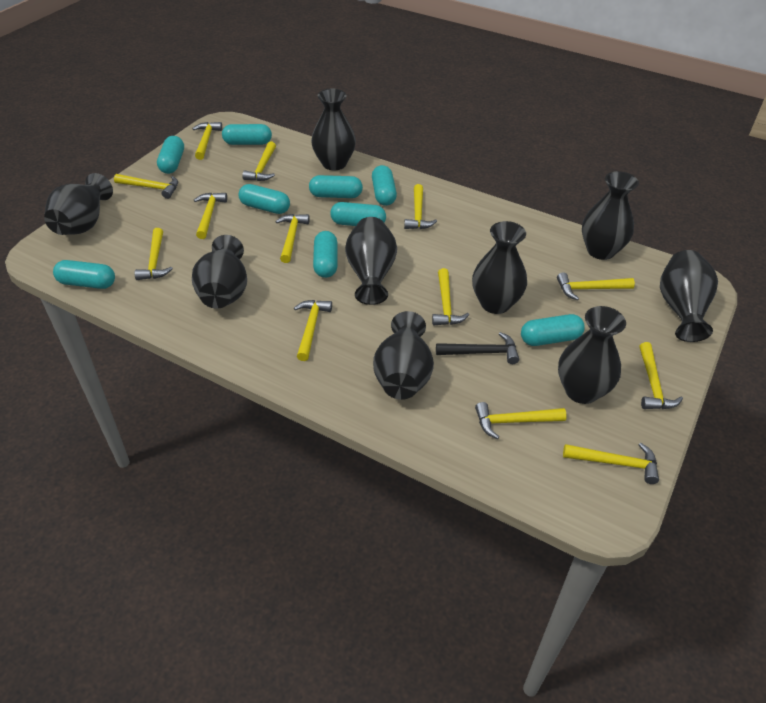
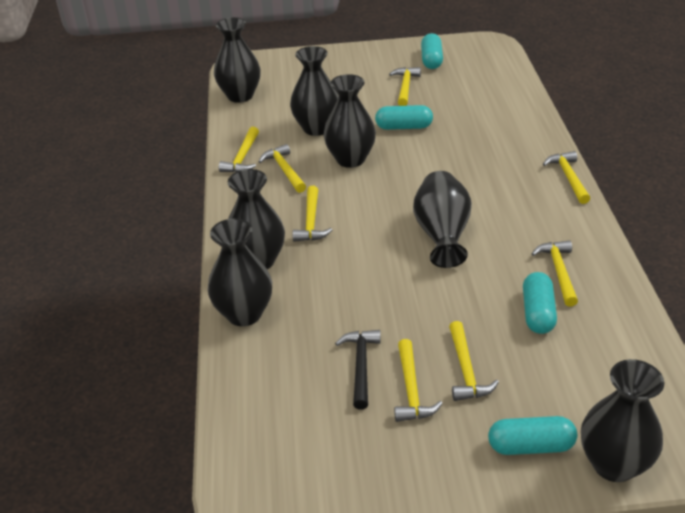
black vase: [44,173,113,235] [192,235,247,309] [311,89,356,170] [345,217,397,305] [373,311,434,400] [472,221,527,314] [558,306,626,404] [582,171,639,260] [660,250,718,342] = 9 -> [208,219,272,326] [214,17,261,103] [228,169,285,269] [290,46,339,136] [323,74,376,168] [413,171,472,268] [581,359,664,482] = 7
turquoise capsule: [53,260,115,289] [157,136,184,174] [222,124,272,145] [238,184,290,214] [309,175,363,198] [313,231,338,278] [330,202,386,226] [372,165,397,206] [521,314,585,346] = 9 -> [375,105,433,130] [421,33,443,69] [488,416,577,455] [523,272,557,334] = 4
yellow hammer: [114,174,178,199] [135,228,173,280] [192,122,222,160] [194,193,227,239] [242,141,276,181] [275,214,310,263] [294,300,332,361] [404,184,437,229] [432,268,469,326] [475,402,567,439] [557,272,635,300] [563,443,659,484] [639,342,683,409] = 13 -> [219,127,259,172] [258,144,306,193] [292,186,332,242] [389,67,421,106] [394,339,443,422] [449,321,499,401] [531,240,578,307] [543,151,590,204] = 8

